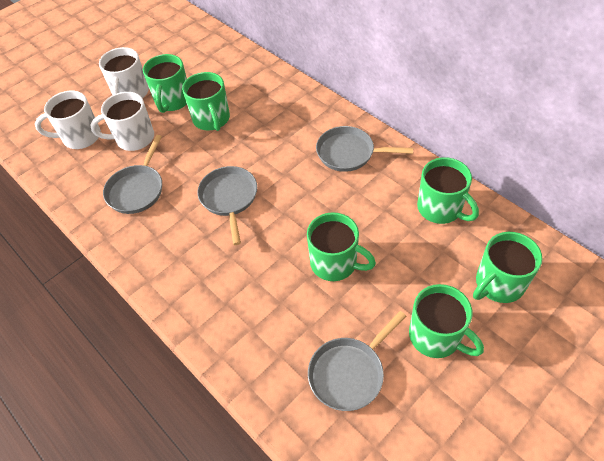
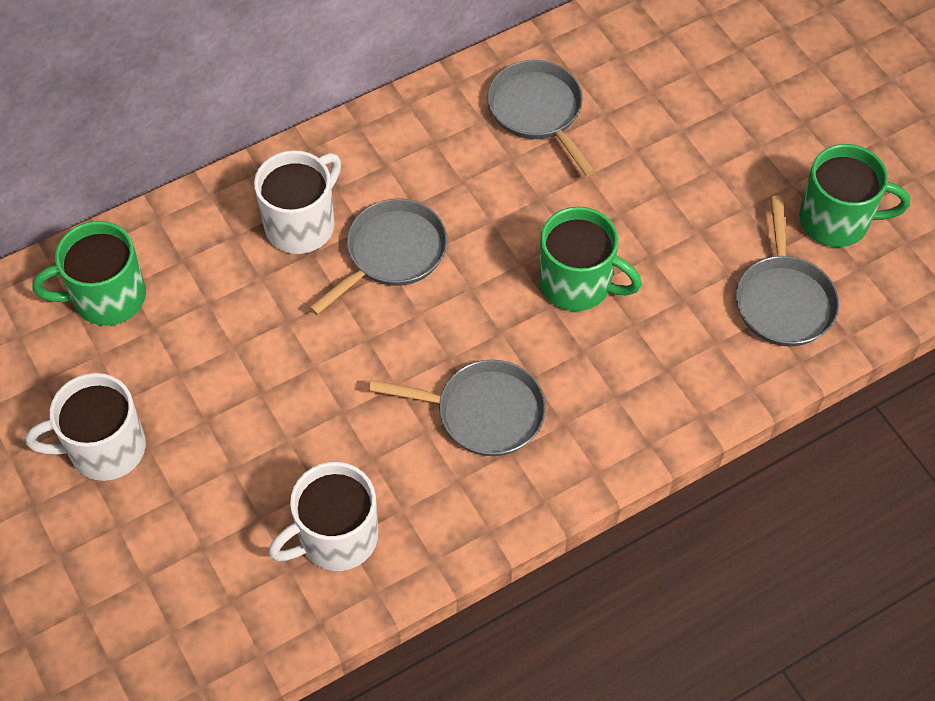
green mug: [143,54,187,113] [182,72,230,131] [307,212,376,281] [409,284,484,358] [417,157,479,224] [473,232,543,303] = 6 -> [32,221,146,326] [539,206,642,311] [799,144,910,247] = 3

